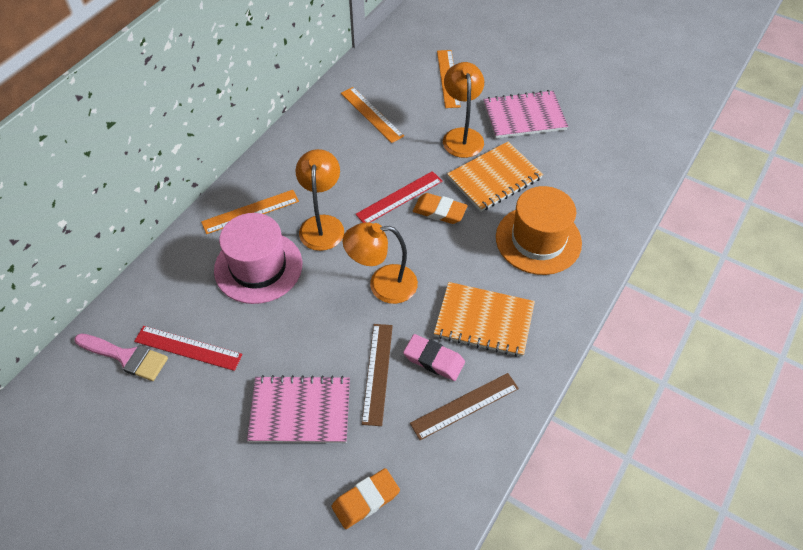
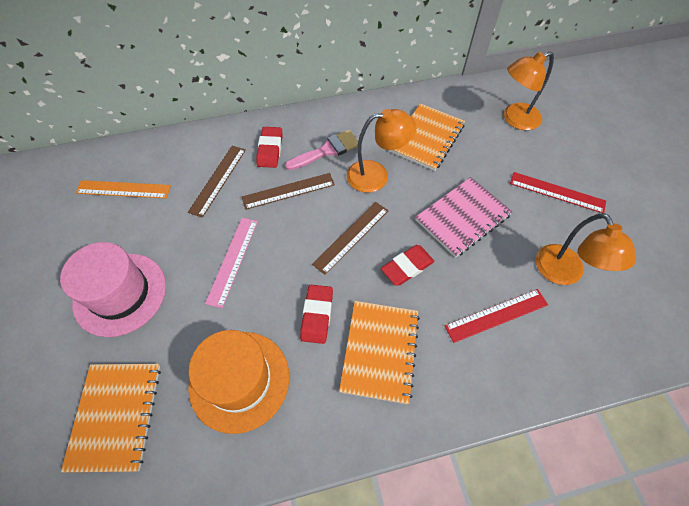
brown ruler: [362,324,393,426] [410,373,519,440] = 2 -> [188,146,246,218] [242,173,335,210] [312,202,388,275] = 3
orange eraser: [332,468,400,529] [413,193,467,224] = 2 -> none = 0
orange notebook: [434,282,535,357] [447,142,543,212] = 2 -> [61,364,161,472] [339,301,420,404] [389,103,465,171] = 3
orange ruler: [201,190,299,234] [341,87,404,143] [437,50,461,108] = 3 -> [76,180,171,199] = 1
pink eraser: [403,334,465,381] = 1 -> none = 0
pink notebook: [247,375,350,443] [483,90,568,139] = 2 -> [415,177,513,258] = 1
pink ruler: none = 0 -> [205,218,258,308] = 1
red eraser: none = 0 -> [256,127,282,168] [300,285,333,344] [381,245,435,285] = 3

